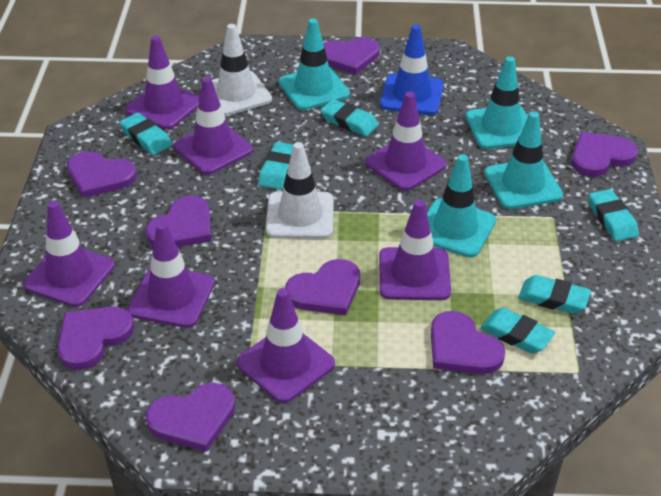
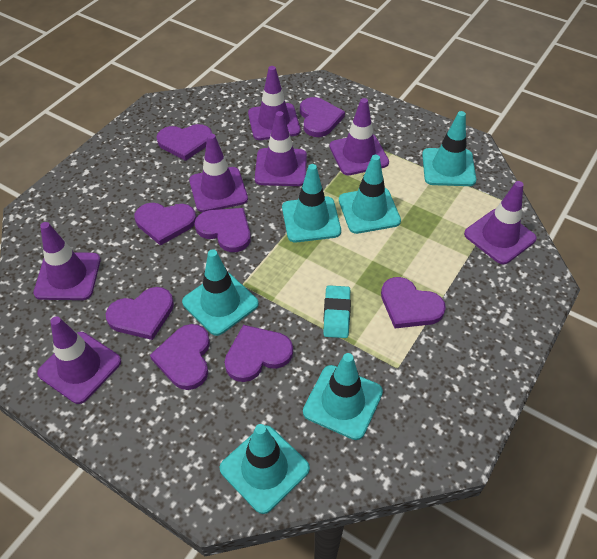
blue traffic cone: [380,25,444,115] = 1 -> none = 0
turquoise eraser: [119,113,172,155] [258,142,293,190] [320,99,379,137] [480,308,555,354] [518,275,591,314] [589,189,639,241] = 6 -> [323,285,351,338] = 1
turquoise traffic cone: [279,18,350,110] [427,154,496,257] [466,56,528,149] [484,112,563,209] = 4 -> [182,249,259,336] [220,424,310,514] [282,164,341,242] [303,353,383,440] [339,155,401,234] [422,111,476,186] = 6
white traffic cone: [212,24,272,116] [266,142,334,239] = 2 -> none = 0

